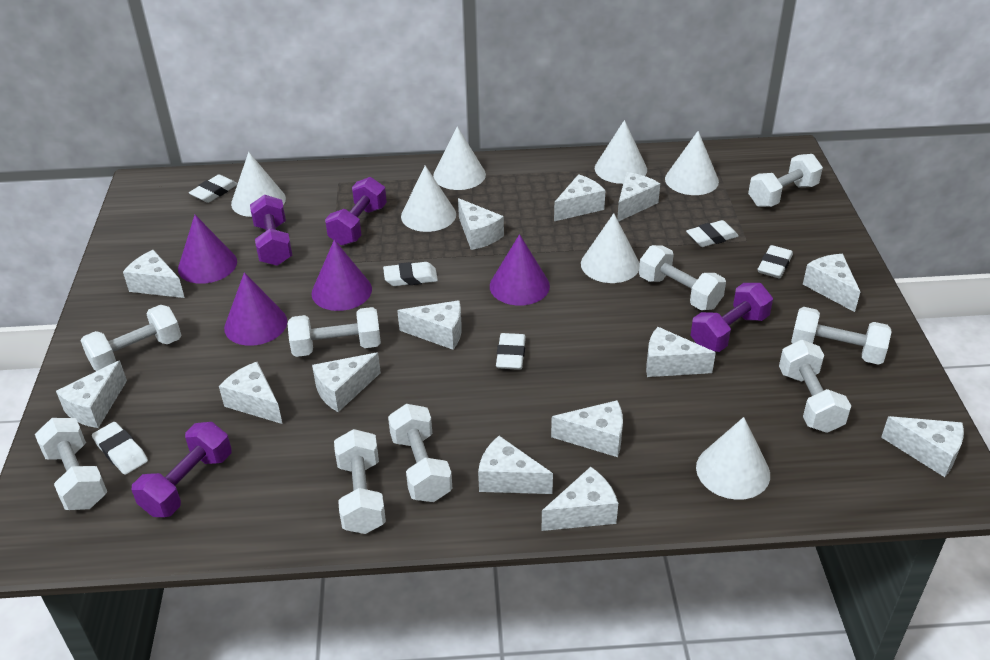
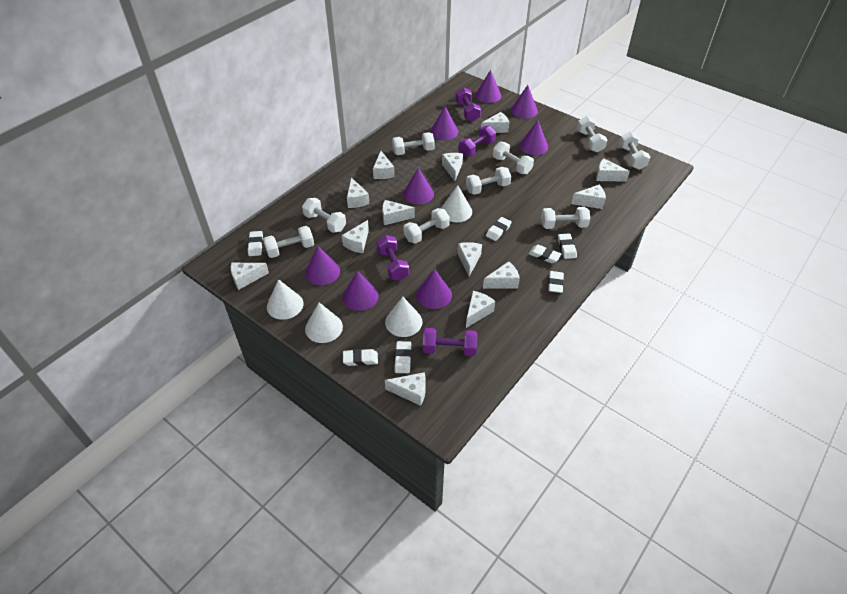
purple cone: [178,215,237,284] [224,272,287,346] [311,240,372,311] [490,234,550,306] = 4 -> [305,246,340,285] [342,271,379,311] [403,168,434,204] [416,269,452,309] [430,106,458,140] [475,70,501,103] [511,85,538,118] [519,120,548,155] = 8
white cheese: [56,361,127,428] [123,250,185,298] [219,362,282,424] [312,352,381,412] [397,300,462,350] [458,198,504,250] [478,436,553,494] [541,467,618,531] [551,400,623,457] [554,174,606,221] [617,172,660,222] [646,327,716,377] [803,254,860,312] [881,416,964,477] = 14 -> [231,263,269,290] [342,220,369,253] [347,177,369,208] [373,151,395,179] [382,200,415,225] [385,372,426,406] [442,153,463,181] [458,242,482,276] [466,291,495,328] [481,112,509,133] [483,261,520,289] [571,185,606,209] [596,159,630,182] = 13
white cone: [231,152,286,217] [401,166,456,232] [433,126,486,190] [581,213,640,283] [595,120,647,184] [665,131,719,195] [696,417,770,500] = 7 -> [267,279,303,320] [305,302,343,343] [385,297,422,337] [441,185,472,222] = 4
white eraser: [92,422,148,475] [189,175,237,203] [383,262,438,286] [496,333,526,370] [686,220,739,247] [758,245,793,278] = 6 -> [248,231,263,256] [343,349,378,366] [395,341,411,373] [486,217,512,241] [529,245,561,263] [548,271,564,293] [558,233,577,259] = 7

